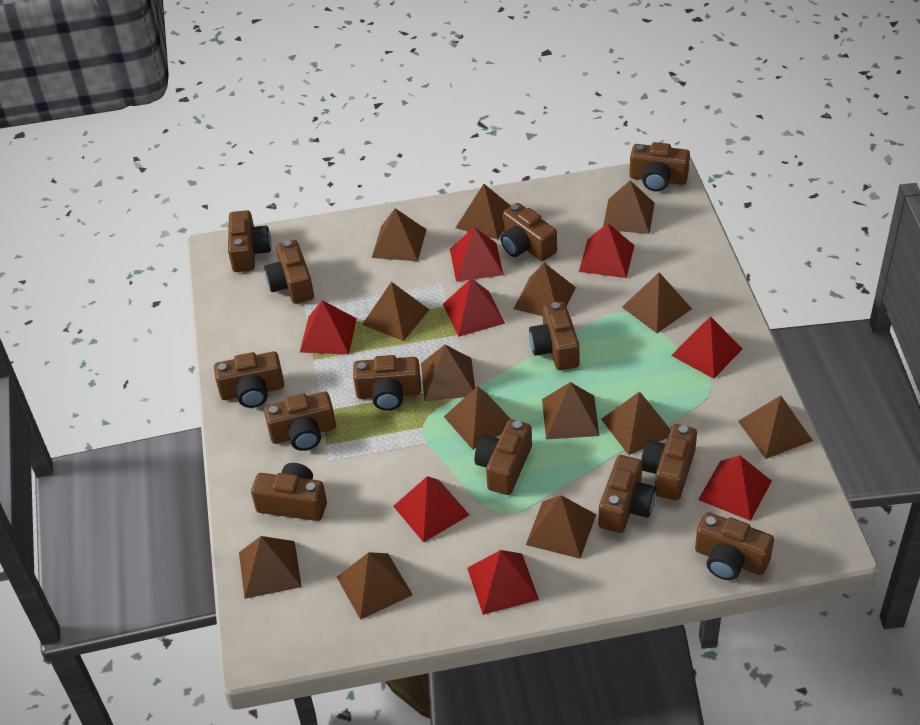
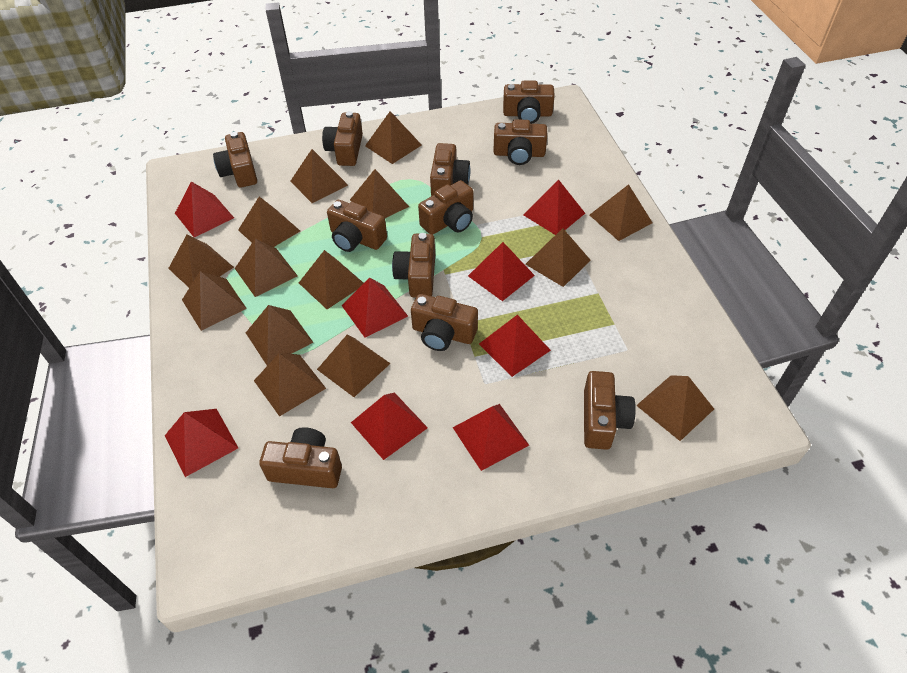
brown camera: [214,351,284,408] [228,210,271,272] [251,463,327,521] [264,240,314,304] [264,391,336,451] [353,355,421,411] [474,419,532,495] [501,203,557,261] [529,302,580,370] [599,455,656,533] [629,142,690,192] [641,424,697,501] [695,512,774,580] = 13 -> [213,132,257,188] [259,427,342,488] [322,111,363,166] [327,200,387,252] [392,233,435,297] [411,294,478,351] [418,180,473,234] [430,143,470,196] [493,119,547,165] [503,81,555,124] [584,371,636,450] = 11

